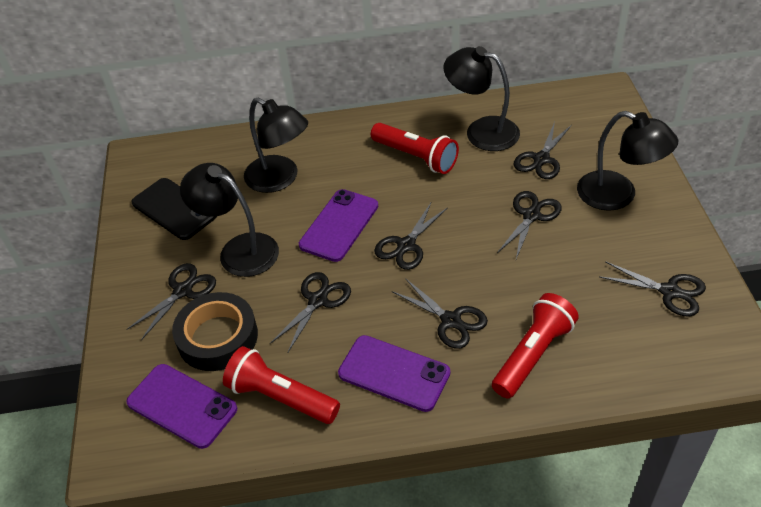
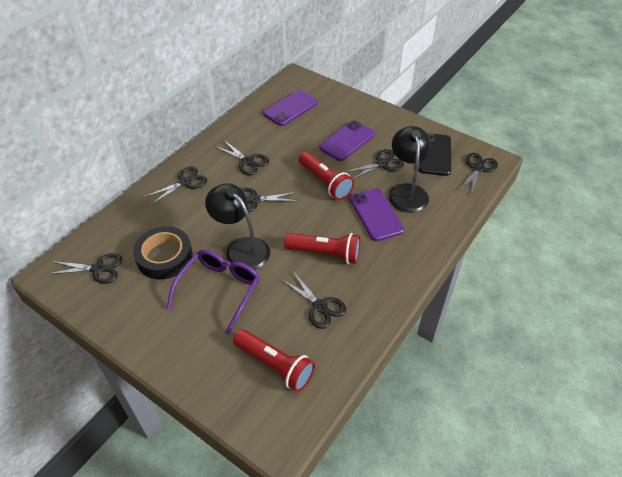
black lamp: [180,163,279,277] [244,97,308,193] [443,46,520,151] [577,111,678,211] = 4 -> [205,183,270,270] [388,126,431,213] = 2
purple glasses: none = 0 -> [167,249,260,335] = 1

